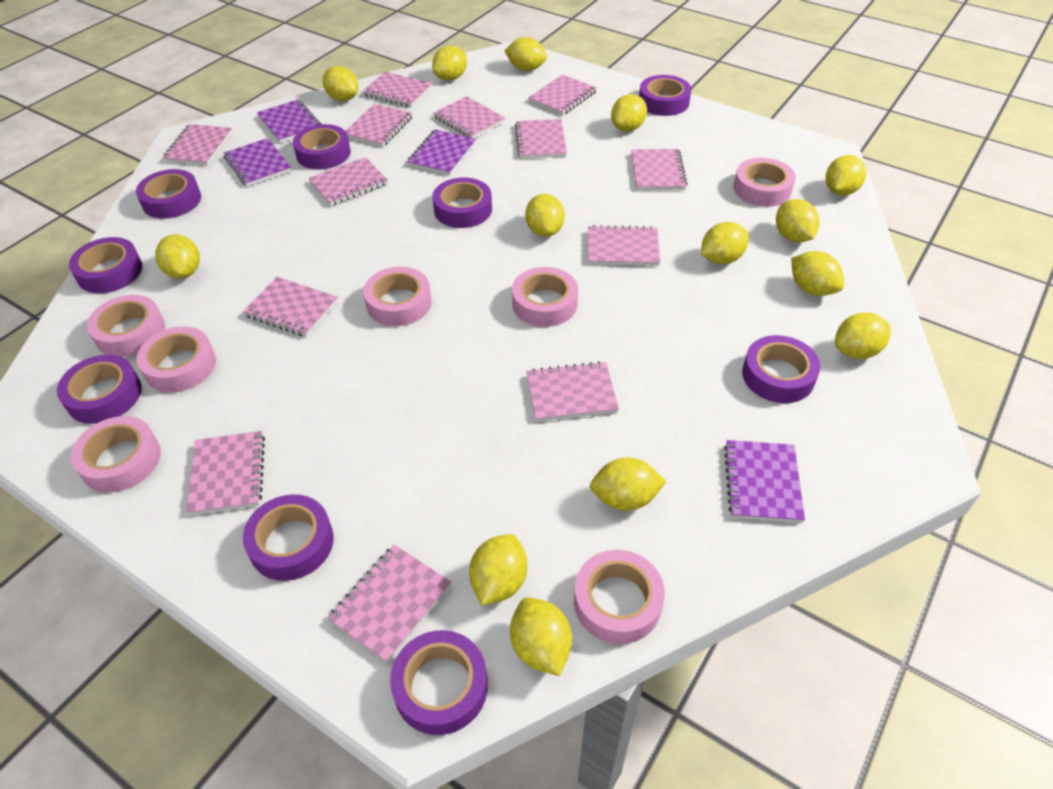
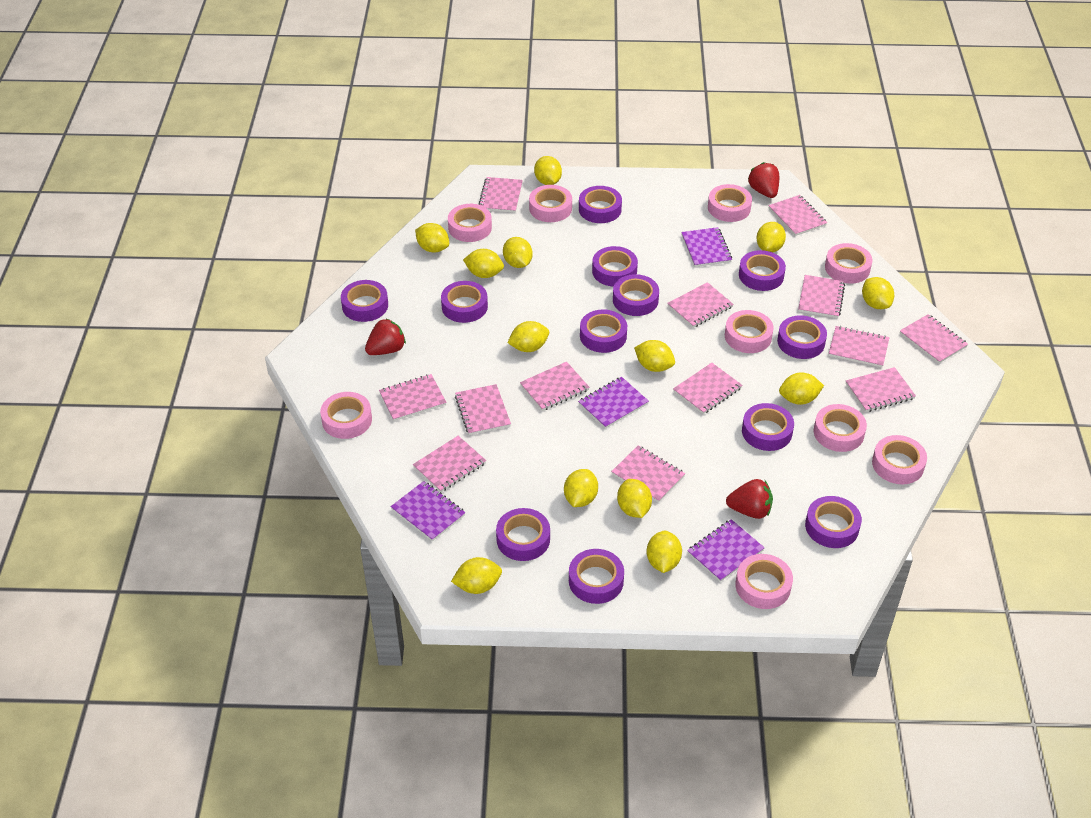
pink tape: [71,416,161,492] [87,295,165,357] [136,326,216,393] [363,267,432,326] [512,267,578,327] [574,550,665,644] [734,158,796,207] = 7 -> [320,392,372,439] [448,204,492,242] [529,185,572,222] [708,184,752,222] [725,310,774,353] [735,554,793,609] [814,404,867,452] [825,243,872,284] [872,435,927,484] = 9
purple tape: [57,355,142,424] [69,237,142,293] [136,169,201,219] [243,494,334,581] [293,124,351,170] [390,630,488,735] [432,178,492,228] [639,75,691,116] [742,335,820,403] = 9 -> [341,280,388,322] [441,281,488,323] [496,508,550,561] [569,549,624,604] [579,186,622,223] [580,309,627,353] [592,246,638,287] [613,274,659,316] [739,250,786,291] [742,403,794,451] [777,315,827,359] [805,496,862,548] = 12
red strawberry: none = 0 -> [365,318,406,355] [726,479,773,519] [748,162,779,198] = 3
yellow lemon: [155,234,200,279] [322,66,358,101] [432,46,467,81] [469,534,527,606] [504,37,547,71] [510,597,572,676] [525,194,565,237] [590,457,666,511] [611,94,647,132] [701,222,749,264] [776,199,820,242] [791,251,844,296] [826,155,866,196] [835,313,891,359] = 14 -> [415,223,449,253] [451,557,502,594] [463,249,504,278] [503,237,533,268] [507,321,549,352] [534,156,562,185] [564,469,598,507] [617,479,652,518] [634,340,675,372] [646,531,682,573] [756,222,786,252] [779,372,824,405] [862,277,894,309] = 13

